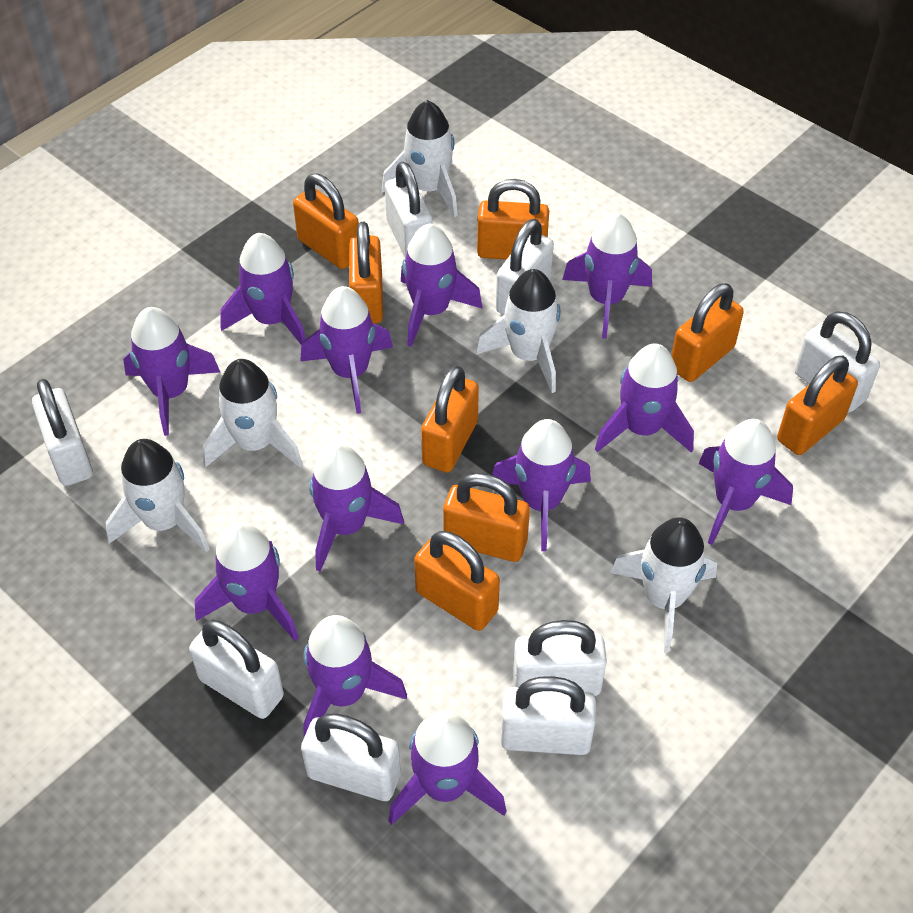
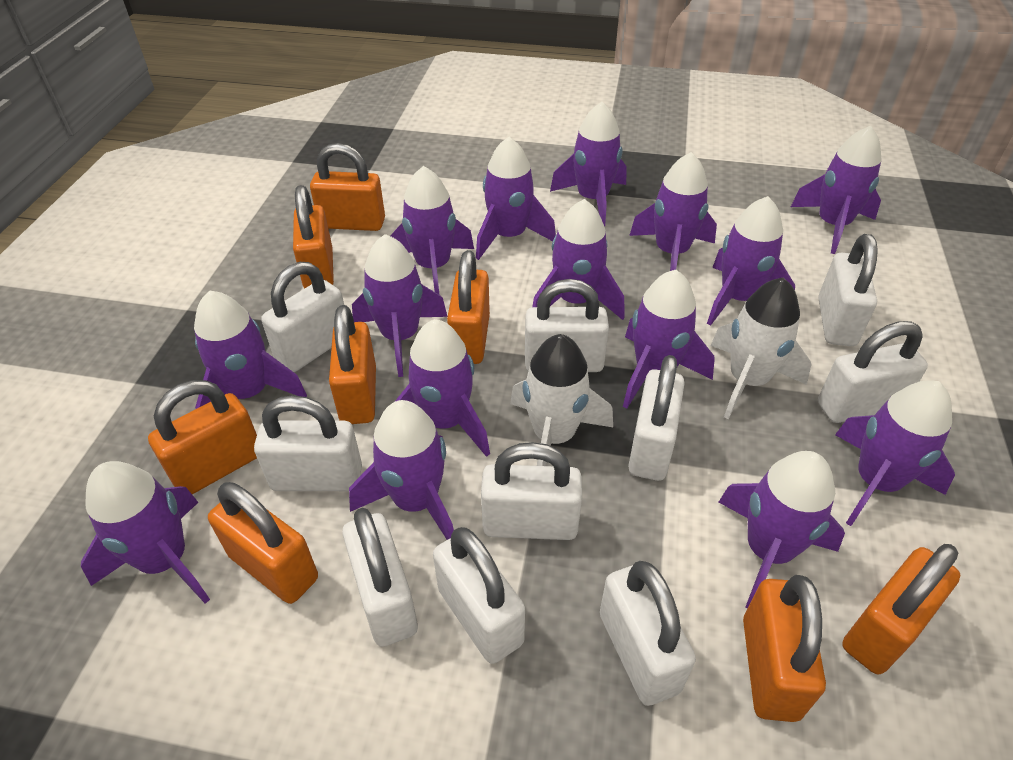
purple rocket: [123,307,220,436] [195,522,299,641] [220,233,306,344] [300,286,393,414] [303,615,407,737] [309,443,404,572] [388,711,507,825] [401,223,483,347] [492,419,591,551] [562,213,652,339] [595,343,694,453] [698,419,793,545] = 12 -> [81,461,210,604] [194,291,307,409] [349,400,454,540] [352,234,448,377] [390,166,474,294] [395,319,490,457] [476,137,556,260] [532,199,625,320] [550,102,627,226] [623,270,715,408] [629,152,717,271] [707,196,795,326] [719,451,845,608] [791,126,881,254] [835,380,955,526] = 15
white padlock: [32,379,93,486] [189,620,284,719] [301,714,401,801] [385,162,433,259] [496,219,554,315] [501,676,596,755] [513,620,607,696] [795,311,880,412] = 8 -> [254,395,362,491] [261,262,344,372] [342,508,418,647] [433,527,525,664] [481,442,582,540] [525,279,609,372] [600,561,696,706] [628,355,685,481] [818,234,878,346] [818,321,928,423] = 10
white rocket: [105,439,209,552] [203,359,303,468] [382,100,458,217] [476,269,561,393] [610,517,717,653] = 5 -> [510,334,613,466] [710,277,812,419] = 2

